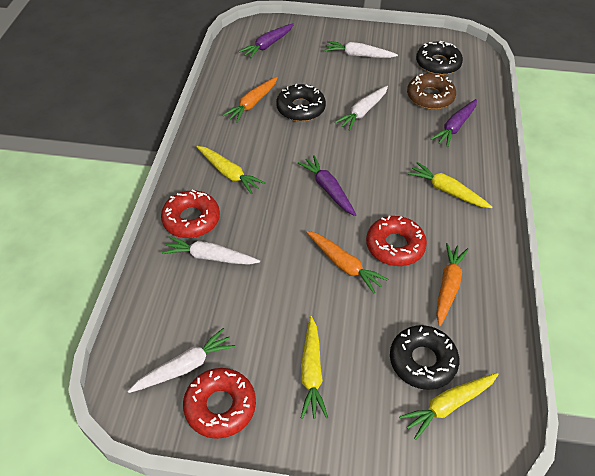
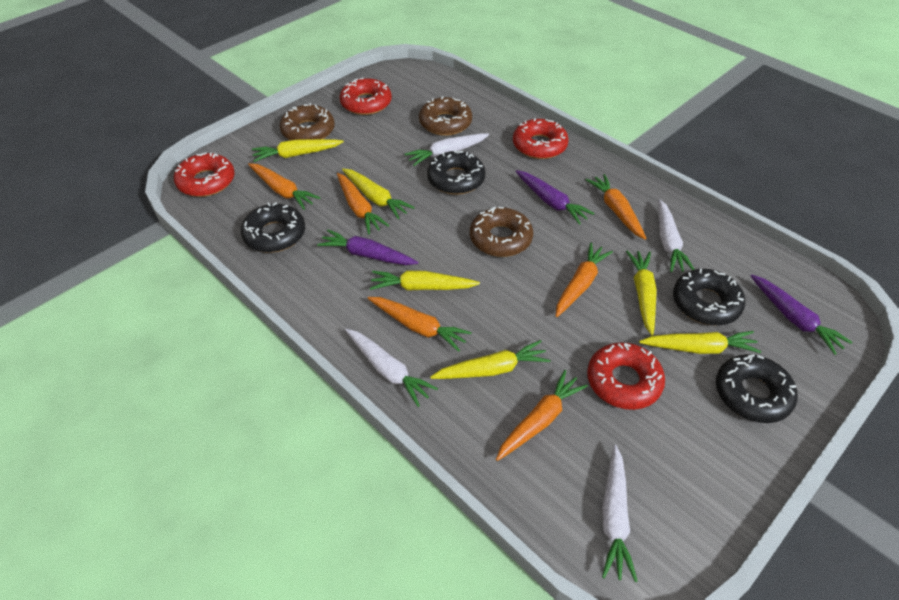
black donut: [276,84,326,121] [390,325,459,390] [416,40,463,75] = 3 -> [241,202,305,253] [427,151,485,195] [673,268,745,326] [716,354,798,423] = 4
brown donut: [407,73,456,109] = 1 -> [280,103,334,140] [419,96,472,136] [470,207,533,257] = 3
orange carrot: [223,77,278,123] [306,231,388,293] [436,243,469,326] = 3 -> [248,163,320,210] [337,173,389,234] [368,297,472,352] [496,370,588,461] [556,243,613,317] [586,174,646,240] = 6
red donut: [161,189,220,238] [183,368,256,439] [366,216,427,266] = 3 -> [174,152,235,197] [340,78,392,115] [513,118,569,159] [587,342,665,410] = 4
yellow carrot: [197,146,266,194] [301,316,328,419] [399,373,499,440] [407,162,492,208] = 4 -> [252,139,344,162] [342,168,415,219] [370,270,480,291] [430,340,550,379] [626,250,657,335] [639,331,761,354] = 6

